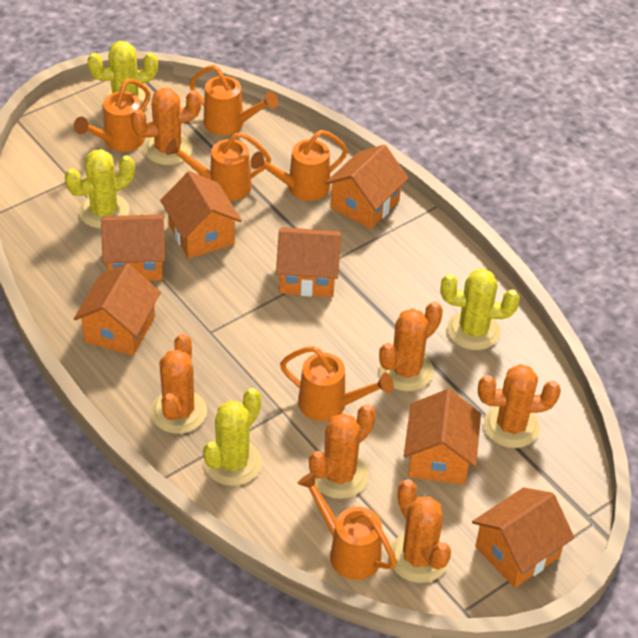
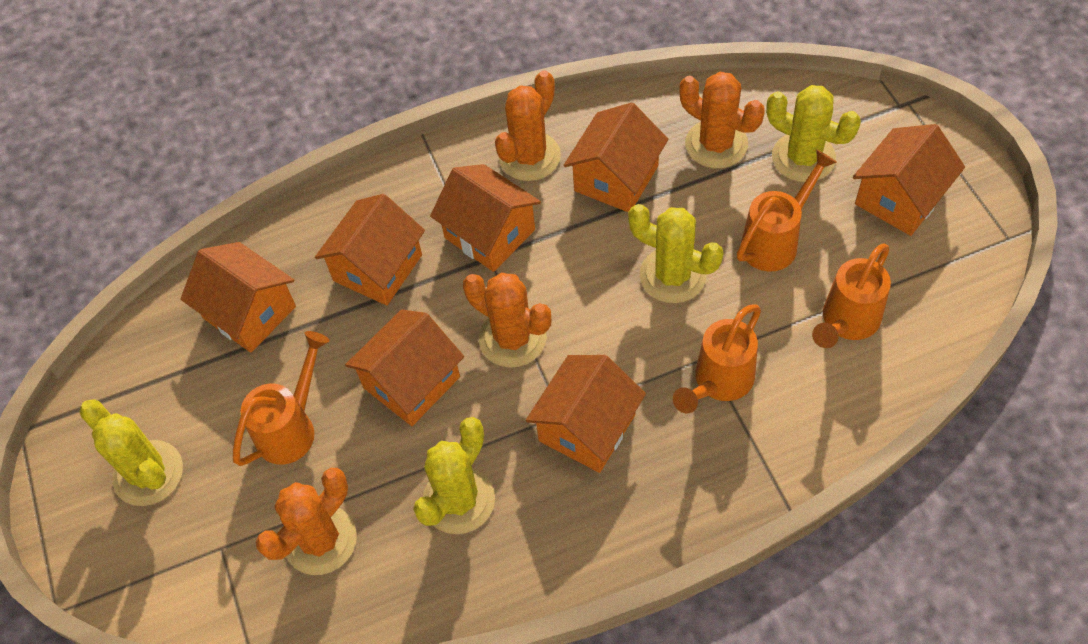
orange cactus: [131,88,201,165] [151,333,207,434] [309,404,376,499] [379,301,443,392] [389,479,451,583] [478,364,561,448] = 6 -> [256,468,357,575] [463,273,551,368] [495,71,561,181] [680,72,765,169] = 4
orange watering can: [74,79,150,152] [165,132,271,201] [189,65,278,135] [251,130,348,201] [280,346,394,421] [297,471,397,580] = 6 -> [233,331,329,466] [673,305,761,414] [737,150,837,272] [812,244,891,348] = 4

